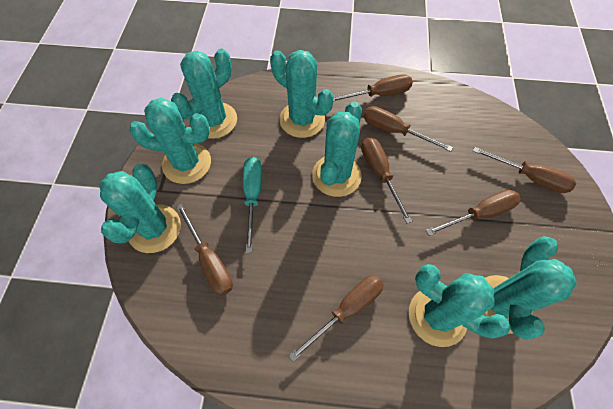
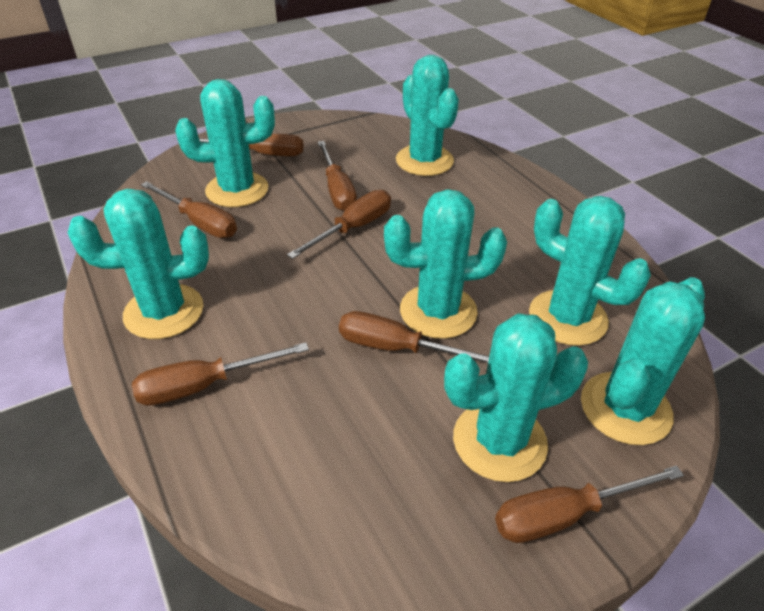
turquoise screwdriver: [243,157,262,253] = 1 -> none = 0

